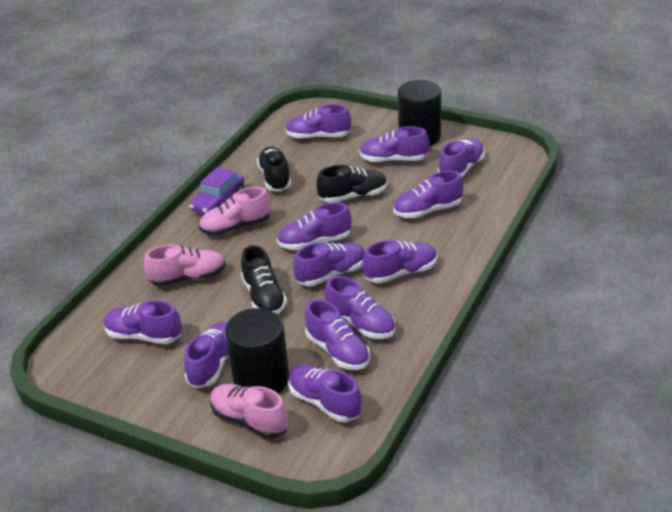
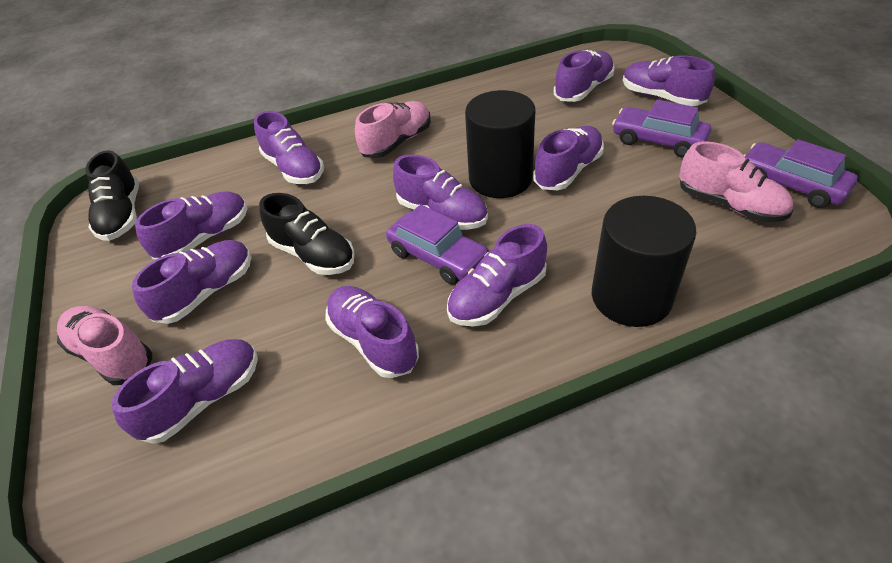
black shoe: [241,245,287,314] [257,147,291,191] [316,165,387,203] = 3 -> [86,150,139,241] [259,193,355,275] = 2
purple car: [189,167,245,214] = 1 -> [386,204,489,284] [612,99,711,157] [744,139,858,208] = 3
purple shoe: [103,300,182,344] [184,322,229,388] [277,202,352,250] [285,104,351,139] [288,364,362,422] [293,242,365,286] [305,299,370,370] [325,276,395,339] [359,126,429,162] [362,240,437,283] [393,170,464,218] [438,138,485,177] = 12 -> [111,339,258,444] [132,240,252,324] [135,192,248,260] [254,111,324,184] [325,286,419,378] [393,154,488,230] [447,224,547,327] [533,126,604,190] [554,50,614,102] [623,55,715,106] = 10

